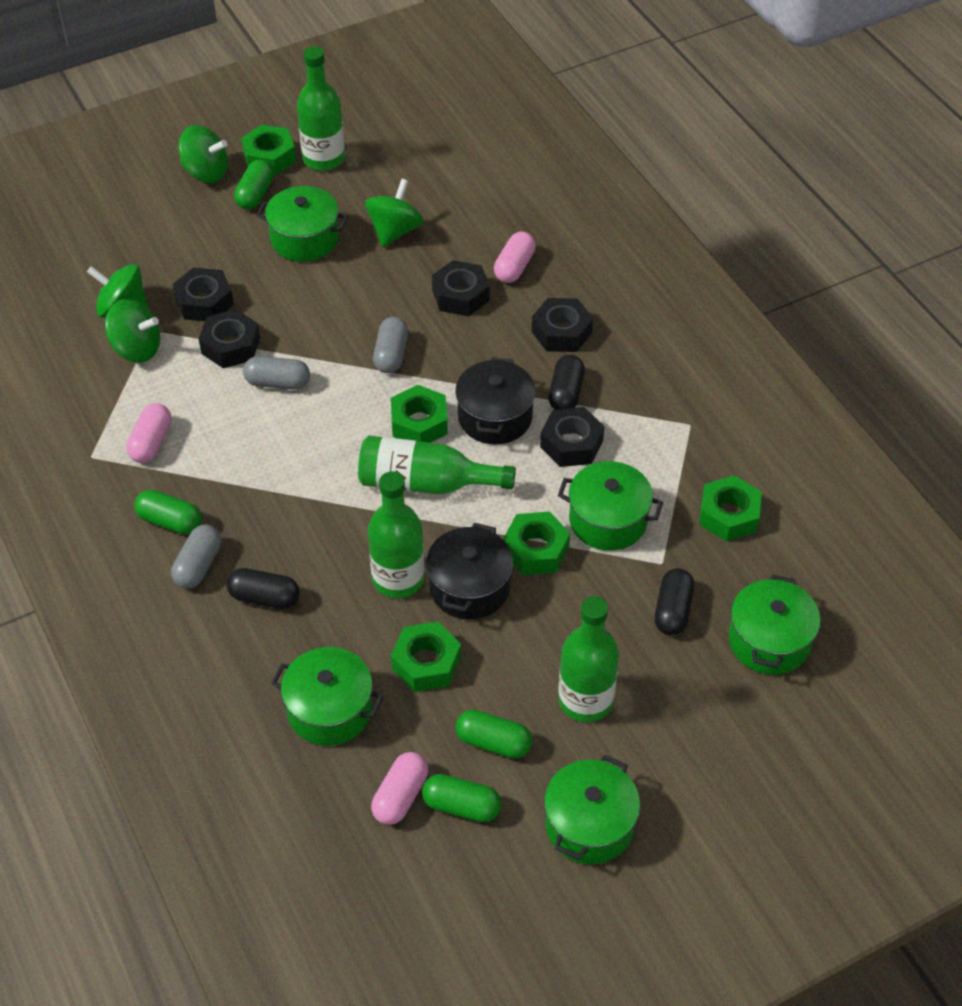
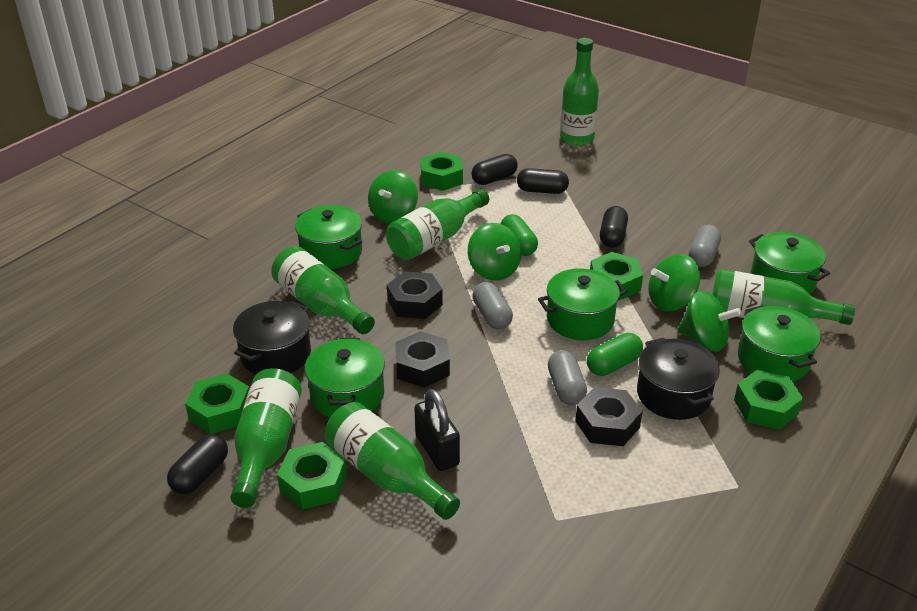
black capsule: [227,568,300,609] [549,355,585,410] [655,568,694,636] = 3 -> [167,434,228,494] [471,154,518,185] [517,168,569,194] [600,206,628,248] = 4
black nut: [173,267,234,321] [199,309,260,368] [432,260,490,316] [532,298,593,352] [540,407,604,467] = 5 -> [387,271,443,319] [395,331,450,388] [575,387,643,446] = 3
black padlock: none = 0 -> [414,389,460,471] = 1
green bottle: [297,47,345,171] [358,436,516,495] [368,471,425,598] [558,596,619,722] = 4 -> [230,368,302,508] [271,246,375,334] [325,402,460,520] [386,189,489,260] [560,38,599,146] [712,269,855,325] = 6
green capsule: [134,490,202,534] [234,160,274,210] [422,774,502,822] [455,710,532,759] = 4 -> [501,214,538,256] [587,333,643,376] = 2
pink capsule: [126,403,171,463] [371,752,428,825] [494,231,536,283] = 3 -> none = 0

